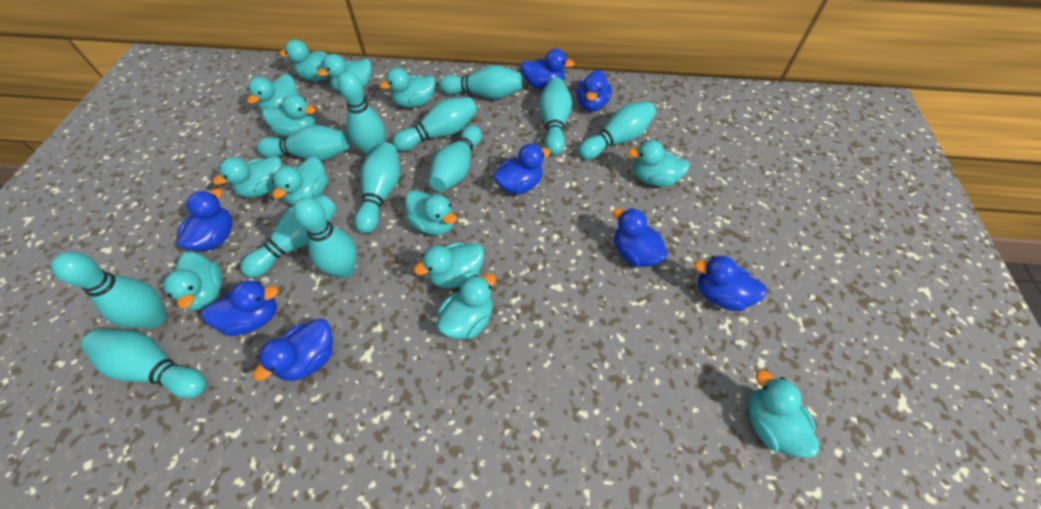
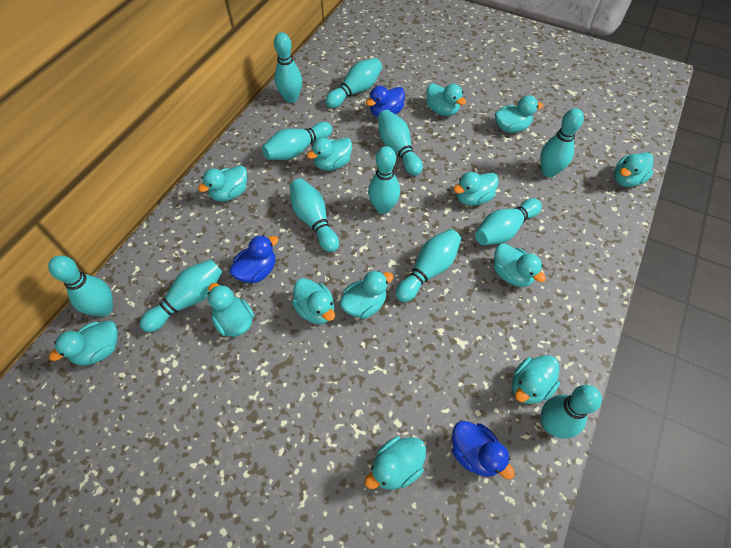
blue duck: [177,189,233,251] [201,280,279,336] [253,319,333,381] [493,143,551,194] [521,49,574,89] [576,70,612,112] [612,208,668,267] [694,256,767,311] = 8 -> [229,235,278,283] [366,86,405,117] [452,421,515,480] = 3

